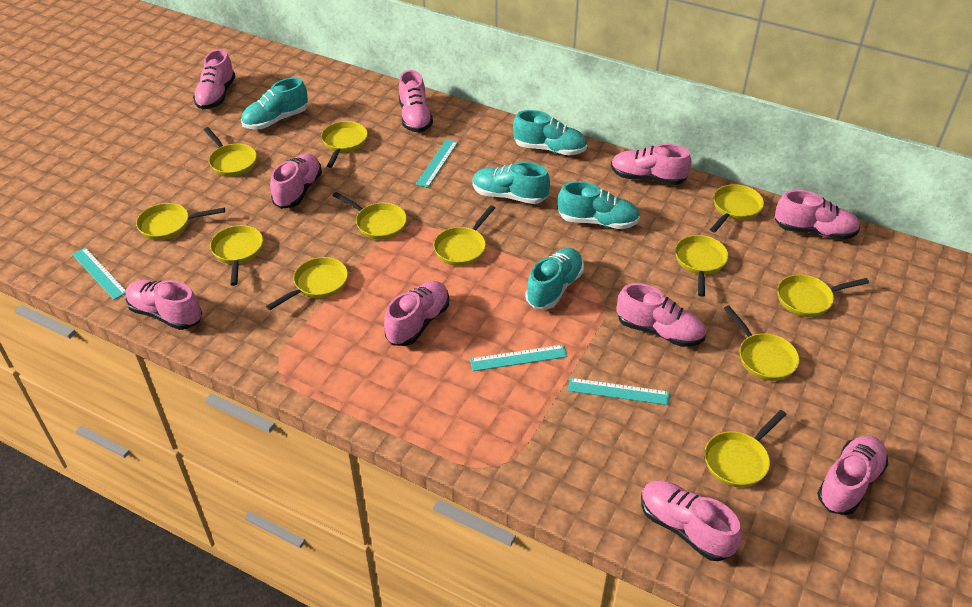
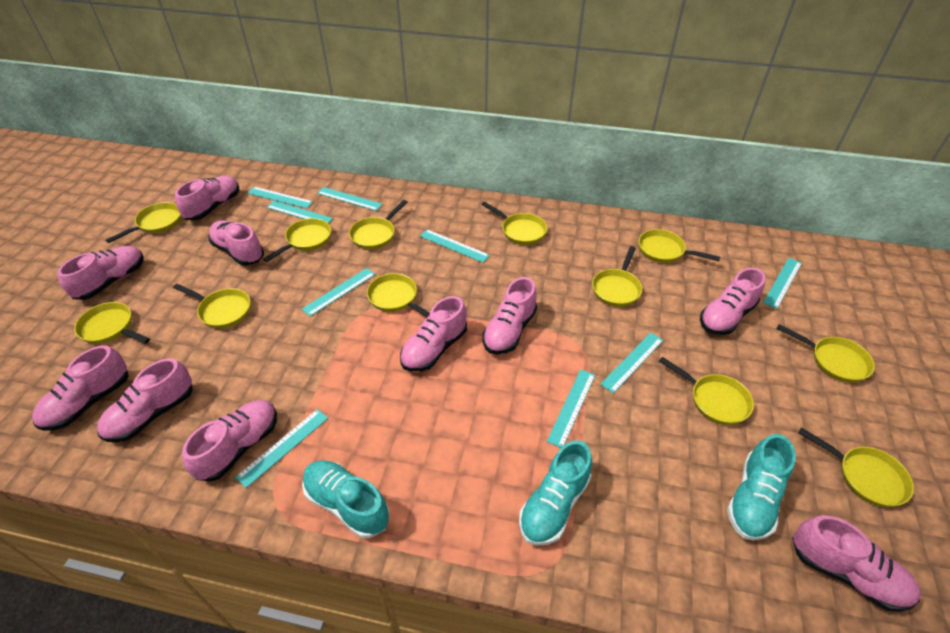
turquoise ruler: [72,247,126,300] [416,139,458,187] [470,345,568,371] [568,378,669,405] = 4 -> [235,409,328,488] [248,187,313,209] [267,201,333,224] [302,268,376,316] [317,187,382,211] [420,229,490,263] [547,369,595,448] [600,333,663,393] [763,258,802,309] = 9
turquoise shoe: [241,77,308,129] [473,162,550,204] [513,110,587,155] [525,248,584,309] [558,181,640,229] = 5 -> [302,460,390,538] [519,440,592,546] [727,434,796,541] = 3

